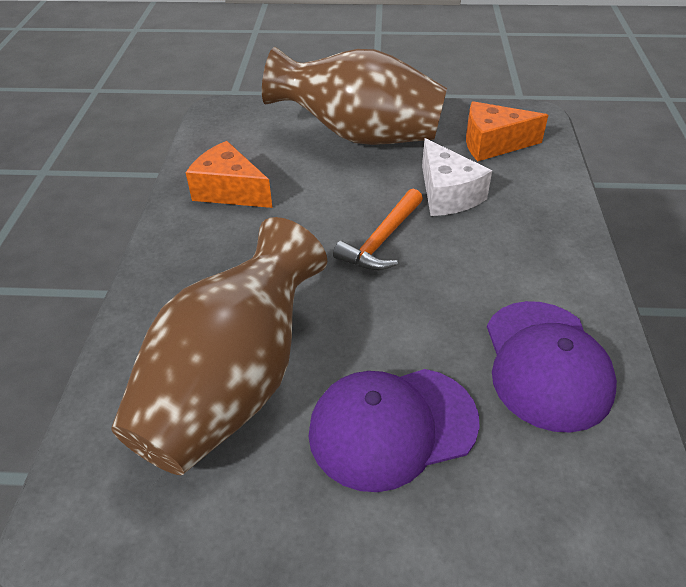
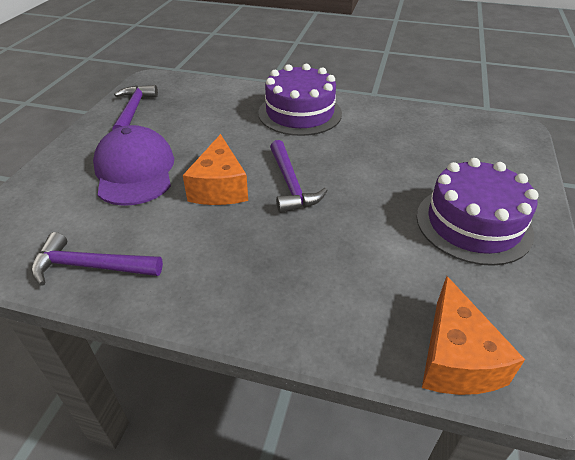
brown vase: [111,217,327,475] [262,47,447,145] = 2 -> none = 0
orange hammer: [333,189,423,271] = 1 -> none = 0
purple cake: none = 0 -> [258,64,342,136] [417,158,539,266] = 2
purple cap: [308,369,480,492] [487,301,617,433] = 2 -> [93,125,174,206] = 1
purple hammer: none = 0 -> [31,232,163,286] [112,85,158,130] [270,140,327,213] = 3
white cheese: [422,138,492,216] = 1 -> none = 0

